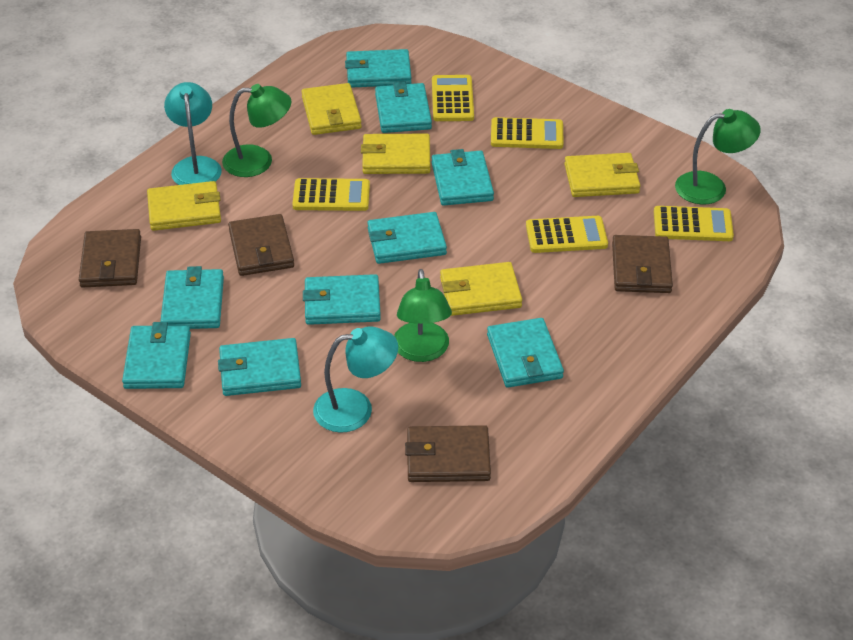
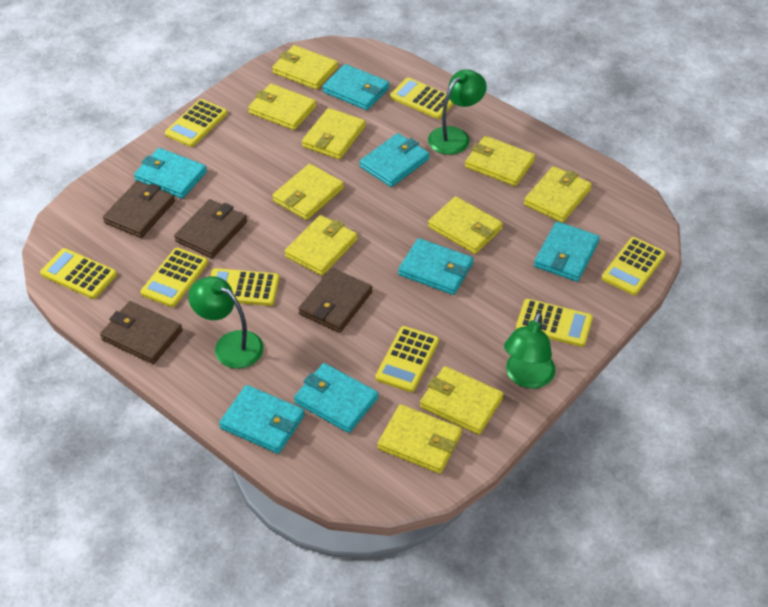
turquoise lamp: [164,82,222,185] [313,327,398,433] = 2 -> none = 0
turquoise wallet: [122,322,191,389] [160,266,224,329] [218,338,301,396] [303,274,381,325] [345,49,411,88] [367,212,447,264] [375,81,432,133] [432,149,494,206] [487,318,564,388] = 9 -> [134,148,207,199] [219,385,305,454] [294,363,378,433] [323,64,389,110] [360,133,430,187] [398,238,473,295] [534,221,600,282] = 7
yellow calculator: [292,178,370,211] [432,75,474,121] [491,117,564,149] [526,216,608,253] [654,206,734,241] = 5 -> [40,248,117,299] [141,248,208,307] [165,99,227,147] [210,268,279,306] [375,326,439,392] [390,77,454,119] [516,299,593,347] [602,237,666,295] = 8
yellow wallet: [147,181,221,231] [301,83,362,135] [361,134,430,174] [440,262,522,316] [564,153,640,197] = 5 -> [248,84,316,130] [272,45,338,90] [272,164,344,220] [285,215,358,276] [302,108,366,160] [378,404,462,474] [420,366,504,435] [428,196,503,254] [465,136,535,186] [524,166,592,223] = 10

